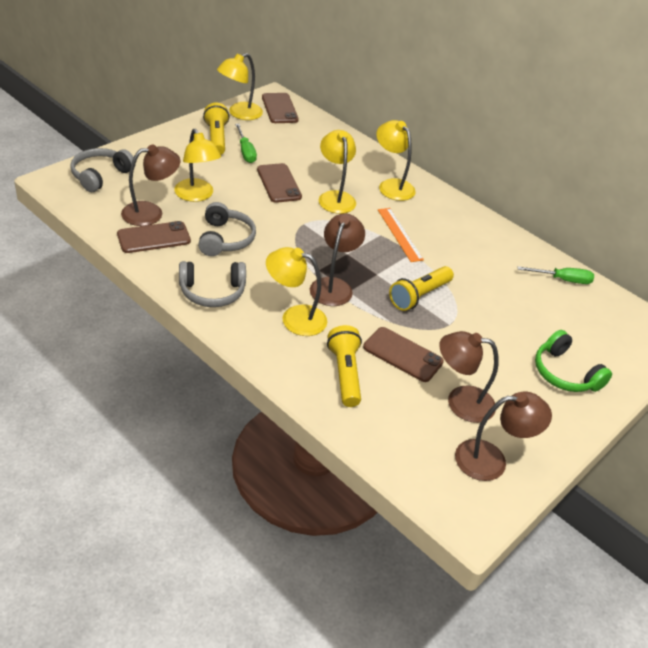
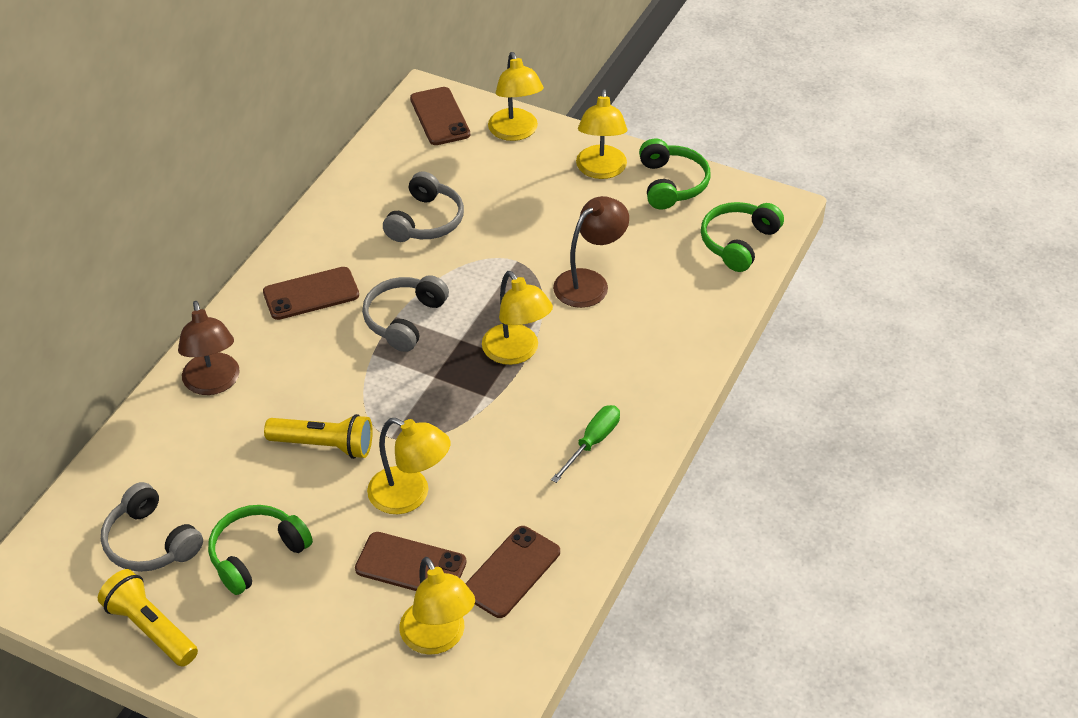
brown lamp: [121,144,180,226] [310,214,365,306] [439,331,499,423] [455,392,552,481] = 4 -> [178,301,240,395] [553,196,629,308] = 2
green headphones: [535,330,612,392] = 1 -> [208,505,313,595] [639,138,711,209] [701,202,784,272] = 3
green screwdriver: [235,124,257,163] [517,266,594,284] = 2 -> [551,405,620,483] = 1
orange ruler: [378,208,424,262] = 1 -> none = 0
yellow flashlight: [203,102,229,155] [327,325,362,407] [389,266,454,311] = 3 -> [98,569,198,667] [264,414,373,459] = 2

